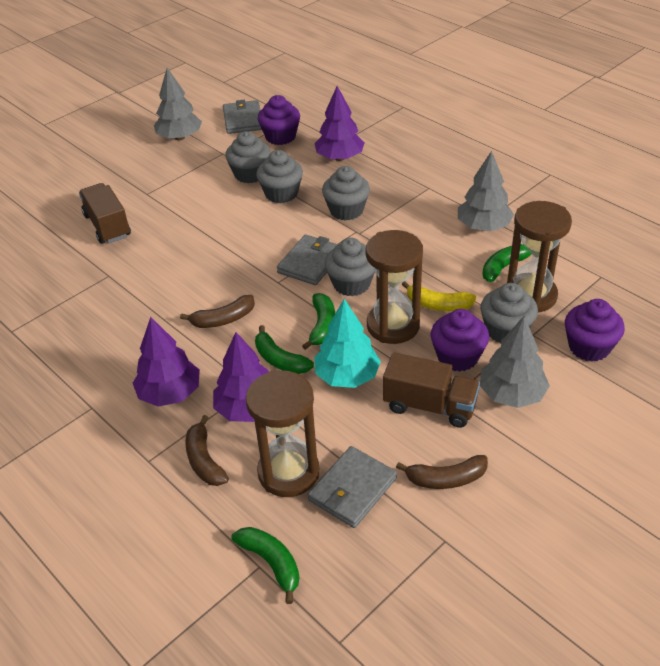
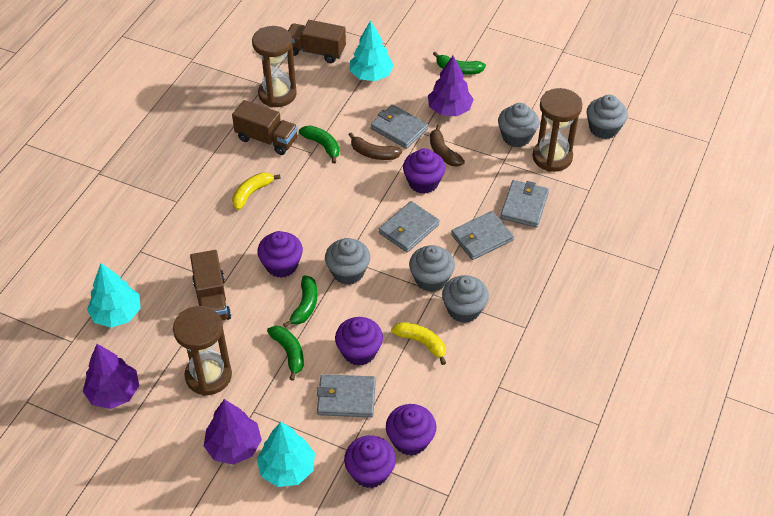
brown banana: [180,295,255,328] [185,415,229,486] [396,455,488,489] = 3 -> [349,132,402,160] [430,124,465,167] = 2
brown truck: [79,183,131,244] [383,353,480,428] = 2 -> [190,250,231,320] [232,100,298,155] [288,20,346,63] = 3
grey tree: [154,68,202,141] [458,151,514,231] [480,316,550,408] = 3 -> none = 0
grey wallet: [223,100,262,134] [277,234,338,285] [307,446,397,528] = 3 -> [317,374,376,417] [370,105,428,149] [379,201,440,252] [451,211,514,260] [500,180,549,228] = 5
purple cupcake: [258,95,300,145] [431,309,489,372] [565,299,625,361] = 3 -> [257,231,303,278] [335,317,383,366] [344,435,396,488] [386,404,436,456] [403,148,446,194] = 5
turquoise tree: [315,299,381,388] = 1 -> [87,263,141,328] [257,422,315,487] [350,20,394,81] = 3
yellow banana: [402,281,476,311] = 1 -> [232,172,281,210] [391,322,446,365] = 2

